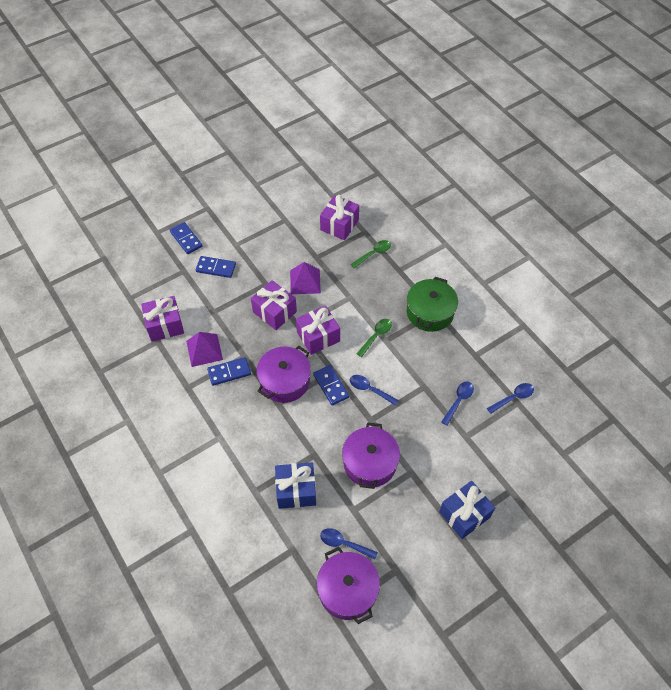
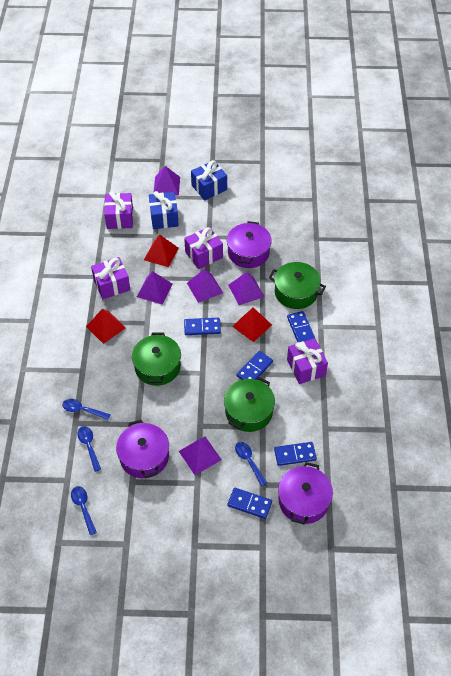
blue domino: [170,222,203,254] [196,256,236,278] [207,357,251,386] [313,365,349,406] = 4 -> [184,318,221,335] [227,488,272,519] [237,351,273,380] [274,442,317,466] [287,311,315,342] = 5
green pot: [407,277,458,332] = 1 -> [132,332,181,386] [224,377,275,432] [269,262,326,309] = 3
green spoon: [350,240,391,268] [356,319,392,357] = 2 -> none = 0
purple pyramid: [186,332,223,367] [290,262,321,294] = 2 -> [137,271,172,304] [154,166,180,195] [179,437,222,475] [187,269,223,303] [228,272,264,305] = 5
red pyramid: none = 0 -> [86,309,126,344] [144,234,179,267] [232,307,272,342] = 3

